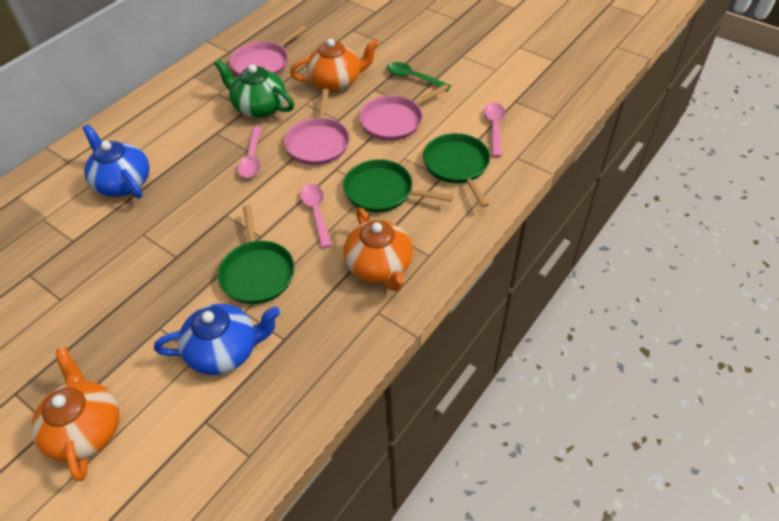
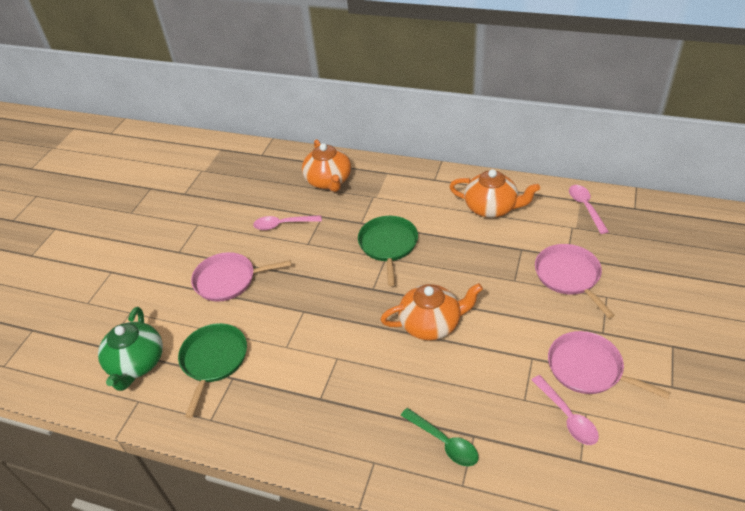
blue teapot: [83,124,150,199] [154,304,280,375] = 2 -> none = 0
green pan: [218,205,294,304] [343,159,453,213] [423,133,490,207] = 3 -> [178,323,247,418] [358,216,418,286] = 2

